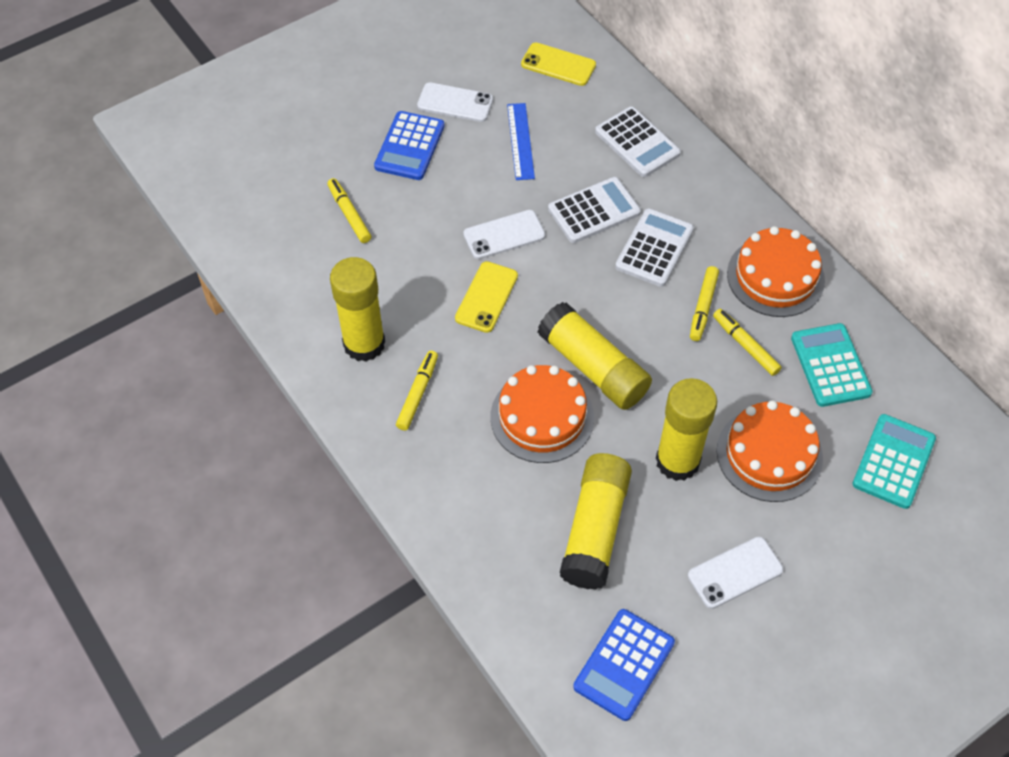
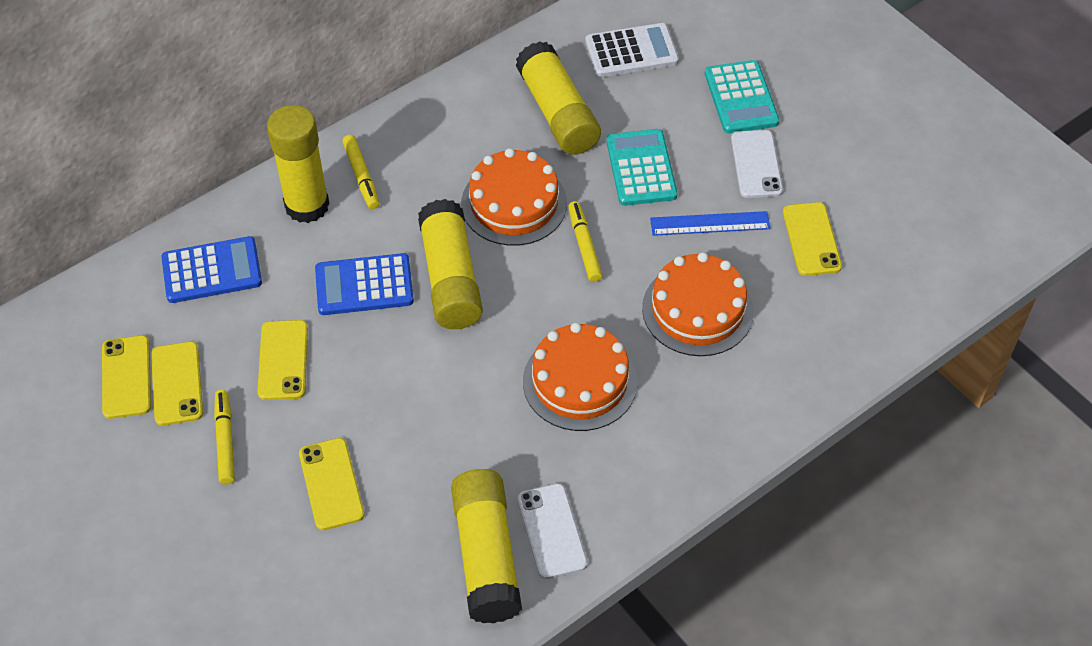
white calculator: [548,177,641,243] [595,107,681,177] [615,208,694,287] = 3 -> [585,23,679,77] = 1
white phone: [417,82,493,122] [463,210,545,259] [688,537,783,609] = 3 -> [518,483,588,579] [731,130,783,198] = 2
yellow marker: [327,178,371,243] [396,351,438,431] [690,266,719,341] [713,309,782,376] = 4 -> [214,390,235,485] [342,135,379,209] [568,201,603,282] = 3
yellow phone: [455,261,518,333] [521,43,596,86] = 2 -> [102,335,151,419] [151,341,203,426] [258,320,308,400] [299,438,364,530] [783,202,842,276] = 5

